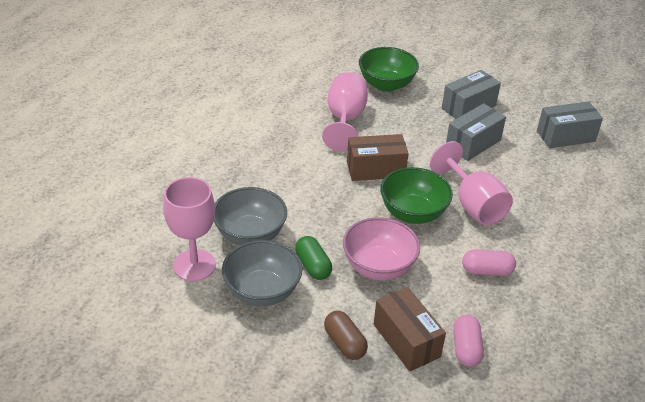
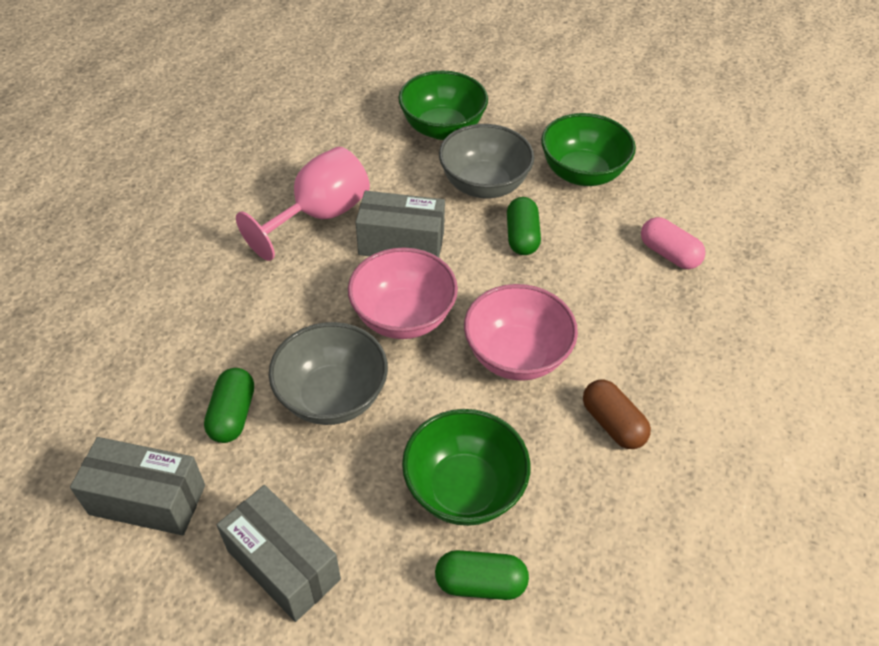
brown box: [347,134,409,181] [374,287,446,371] = 2 -> none = 0
green bowl: [359,47,419,92] [380,167,453,224] = 2 -> [398,71,488,140] [402,409,530,526] [541,113,636,186] = 3
green capsule: [295,236,332,280] = 1 -> [204,368,254,443] [435,550,529,600] [507,197,541,255] = 3
pink bowl: [343,217,420,280] = 1 -> [348,247,458,339] [464,284,578,381] = 2
pink capsule: [453,315,484,367] [462,249,516,276] = 2 -> [641,217,706,269] = 1
pink goblet: [163,177,216,281] [322,72,368,152] [430,141,513,225] = 3 -> [236,147,370,261] = 1

